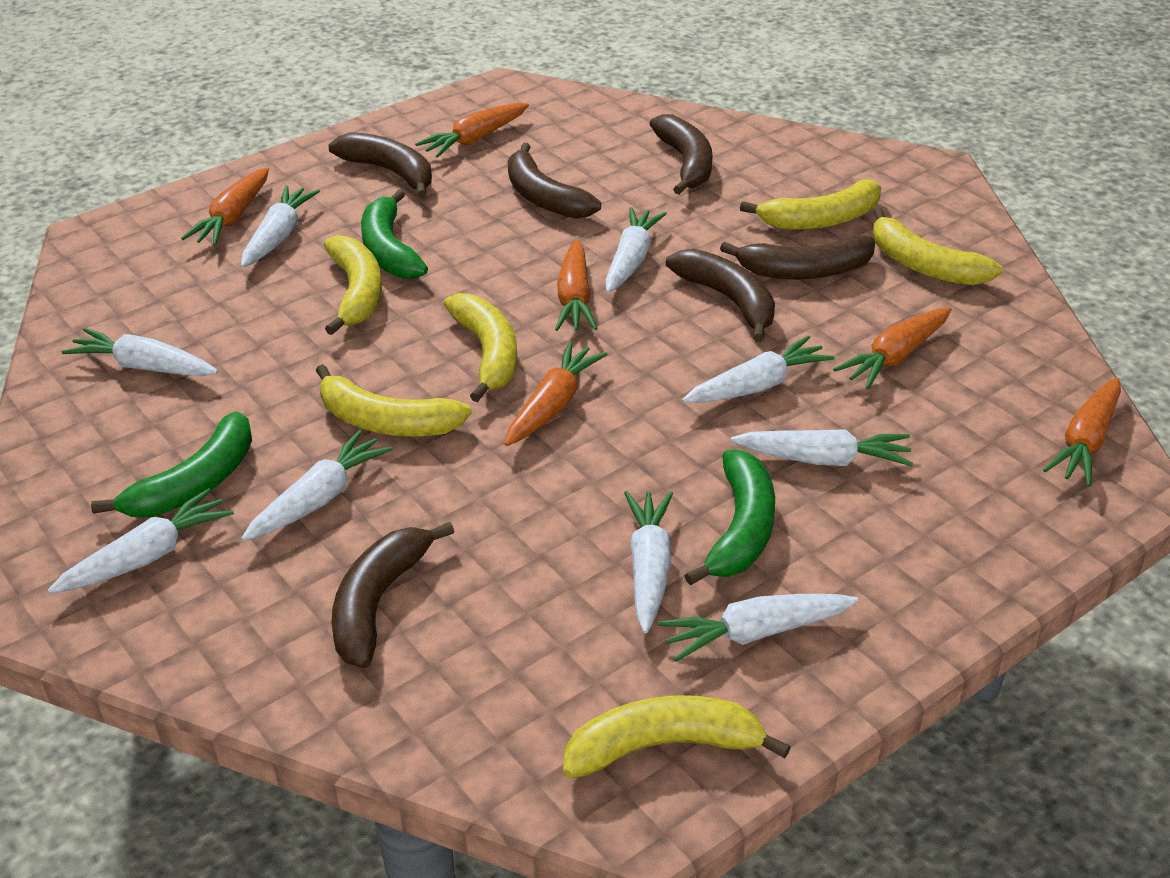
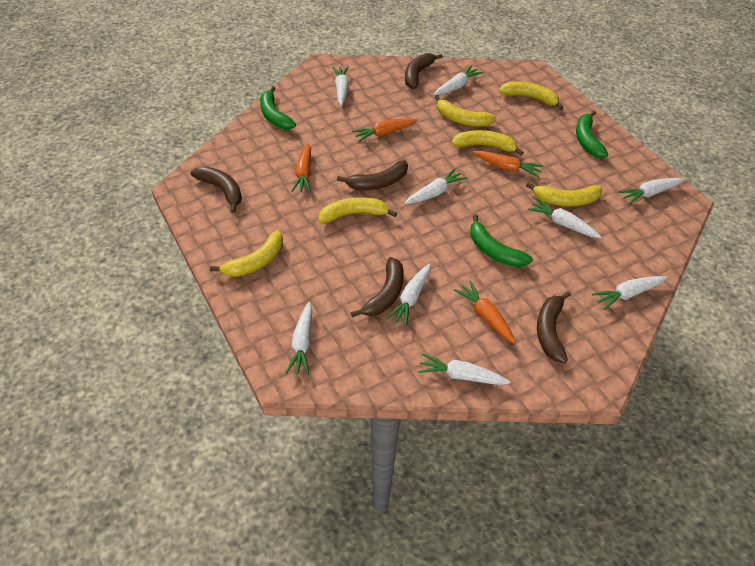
brown banana: [328,132,432,198] [331,522,455,668] [508,143,601,218] [650,114,713,195] [666,249,775,342] [720,235,875,280] = 6 -> [190,166,242,213] [337,160,408,190] [351,257,404,317] [405,53,443,89] [537,291,571,363] = 5
orange carrot: [181,167,269,246] [415,103,529,158] [504,342,607,446] [555,239,598,331] [833,307,952,389] [1043,377,1121,487] = 6 -> [291,143,311,192] [352,119,418,142] [454,281,516,344] [472,151,543,177] = 4

